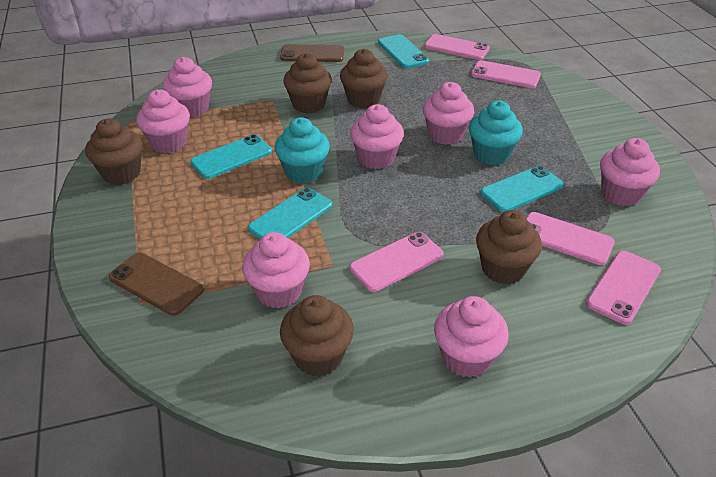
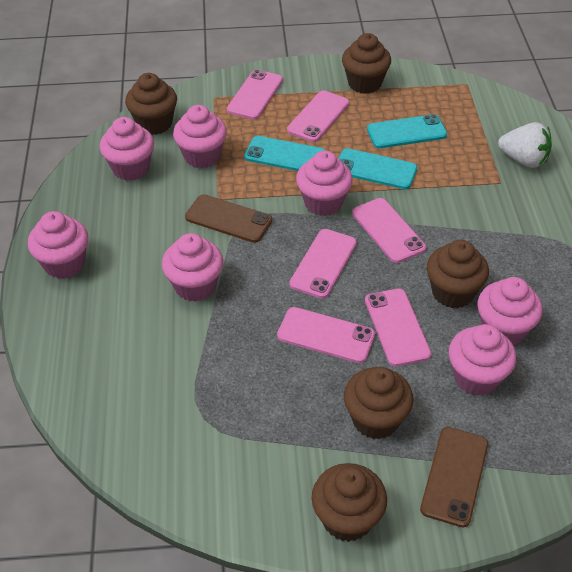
pink phone: [350,232,444,292] [424,34,490,60] [471,60,541,88] [526,212,615,265] [586,251,661,325] = 5 -> [227,70,283,120] [277,307,375,363] [287,91,349,142] [289,229,357,299] [352,198,426,263] [365,289,431,367] = 6
turquoise cupcake: [275,117,330,184] [469,101,523,165] = 2 -> none = 0
turquoise phone: [190,134,272,179] [248,188,332,239] [378,34,429,68] [480,166,564,212] = 4 -> [244,136,326,171] [339,148,417,189] [367,114,447,148] = 3
white strawberry: none = 0 -> [498,122,552,168] = 1

